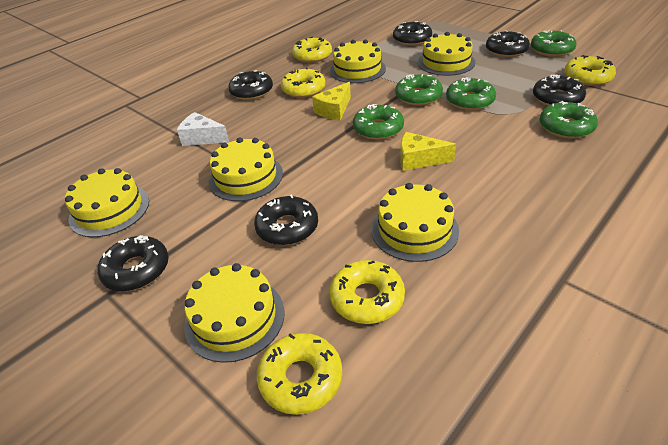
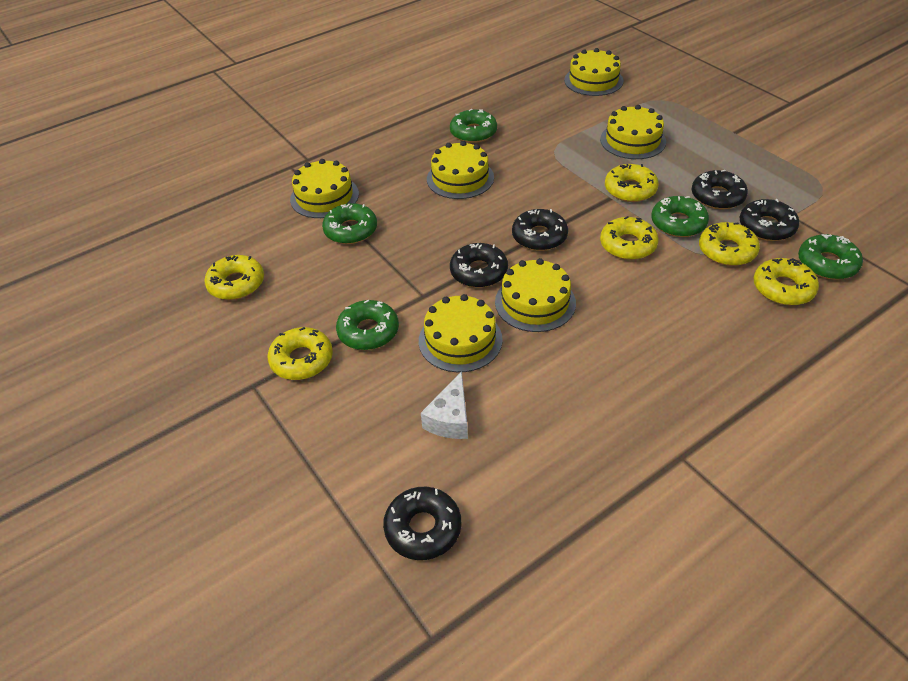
black donut: [98,235,169,291] [228,70,273,100] [254,194,318,245] [393,21,432,46] [486,30,530,57] [533,74,586,106] = 6 -> [383,487,462,560] [450,243,508,288] [512,209,568,251] [692,170,748,209] [740,199,799,241] = 5
yellow cheese: [312,82,351,120] [400,132,456,171] = 2 -> none = 0
yellow donut: [257,333,342,415] [281,67,325,98] [292,37,332,63] [330,260,405,324] [564,55,616,86] = 5 -> [204,255,264,300] [267,327,333,380] [600,216,659,260] [605,164,659,202] [699,222,760,266] [753,258,819,305] = 6

